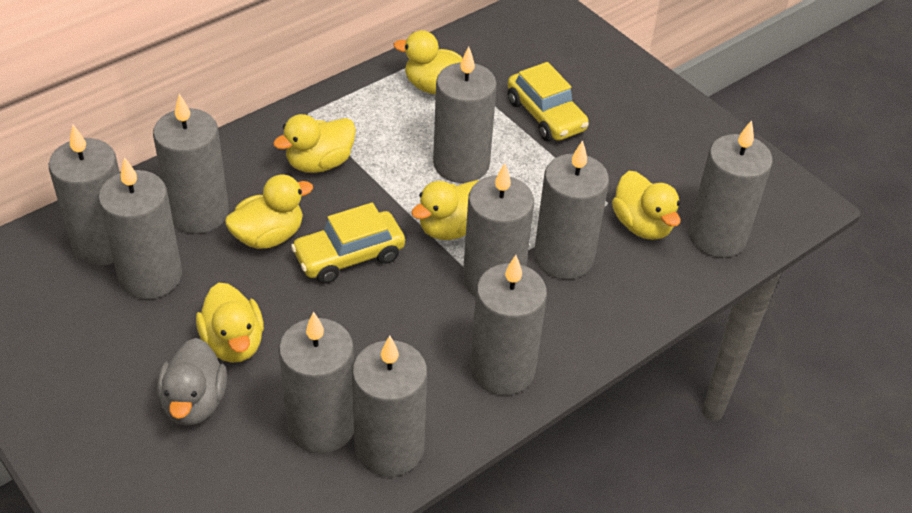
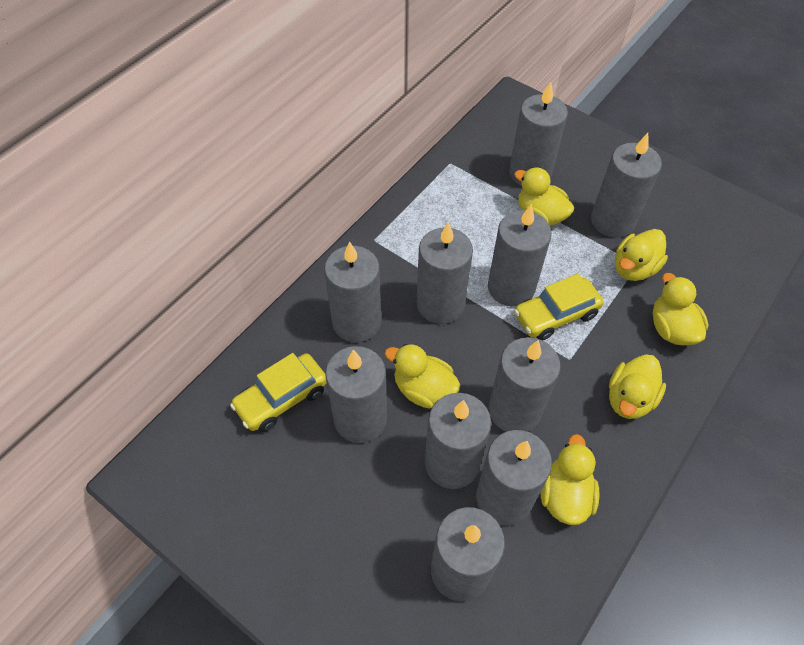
grey duck: [157,338,227,426] = 1 -> none = 0

